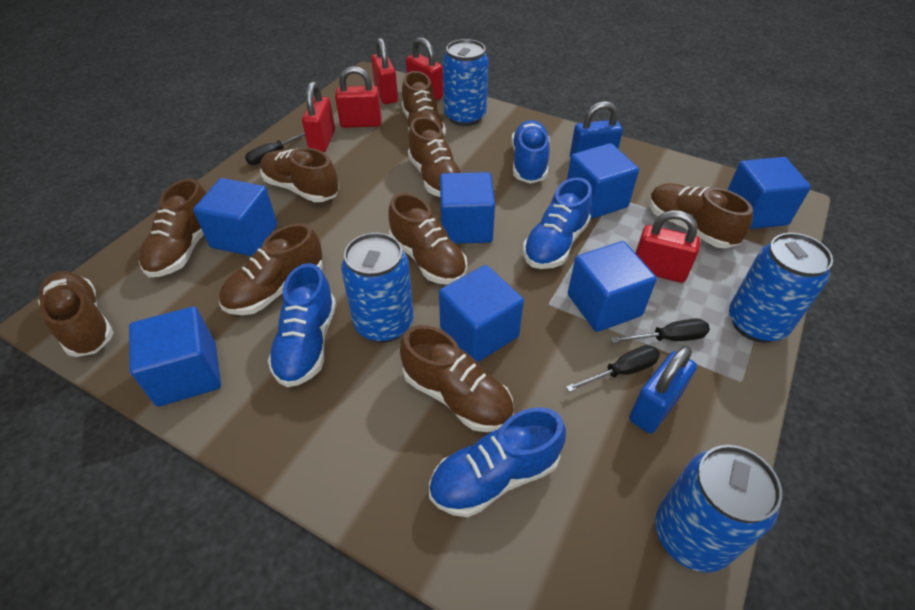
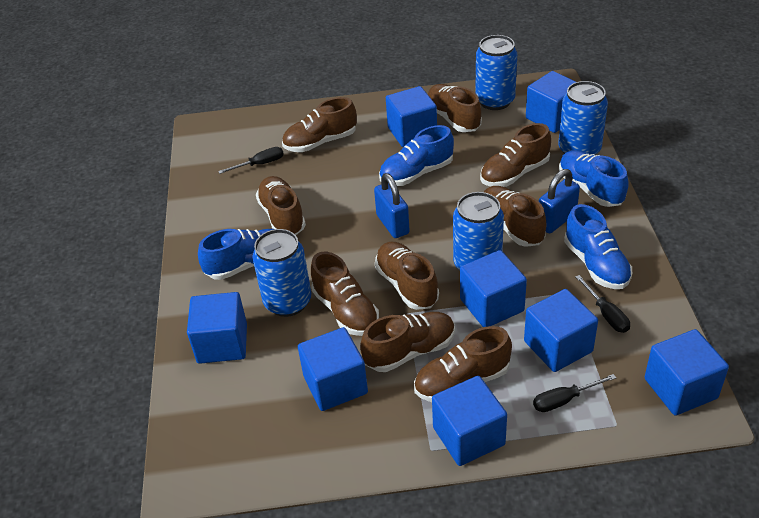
blue cube: [129,306,221,407] [193,178,277,256] [439,265,524,363] [440,172,495,244] [567,143,639,219] [568,241,657,332] [728,157,811,229] = 7 -> [187,292,247,364] [298,327,368,411] [386,86,437,147] [432,376,507,466] [460,250,527,327] [524,289,598,372] [526,71,576,133] [645,329,729,416] = 8
red padlock: [302,82,335,152] [335,66,382,128] [371,38,398,104] [406,37,443,100] [635,210,701,283] = 5 -> none = 0

